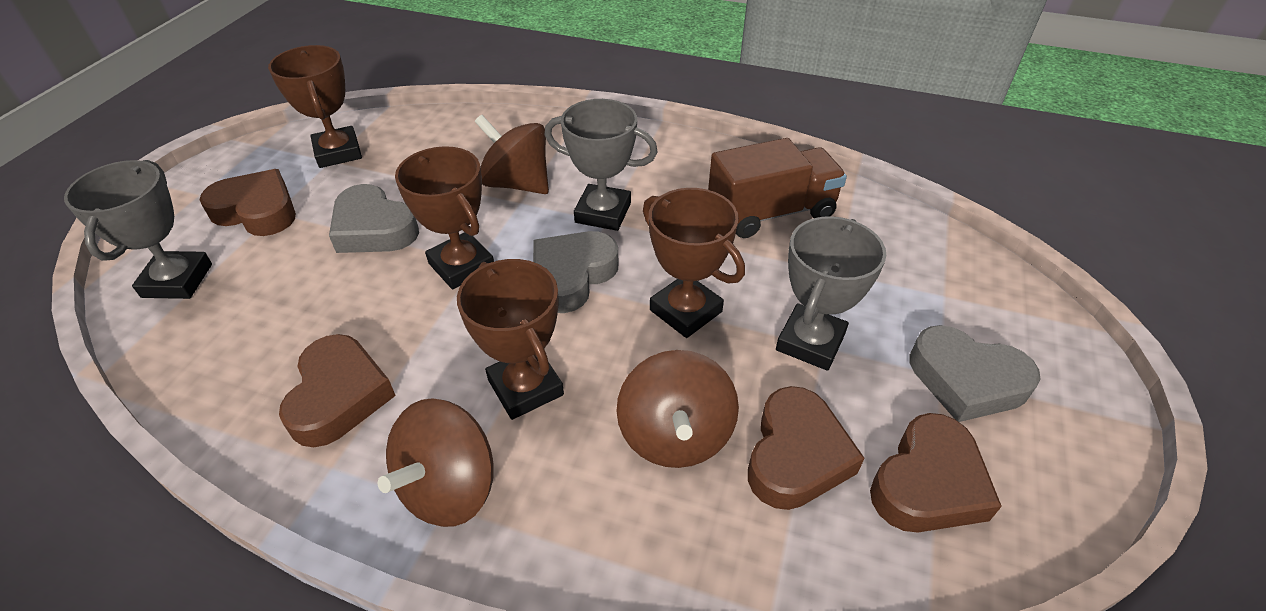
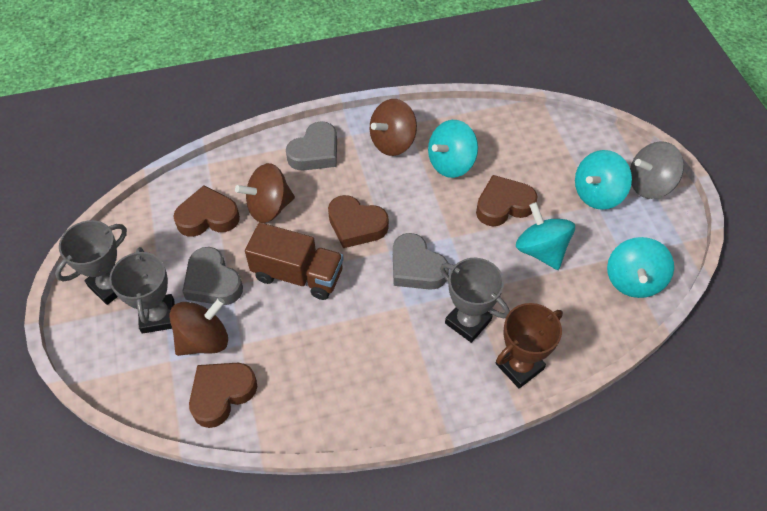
brown trophy: [268,45,362,168] [395,146,494,290] [457,259,564,420] [643,188,745,338] = 4 -> [496,303,563,388] = 1
grey spinning top: none = 0 -> [630,141,684,199] = 1
turquoise spinning top: none = 0 -> [428,120,478,178] [516,202,575,270] [575,150,632,210] [607,237,674,298] = 4

